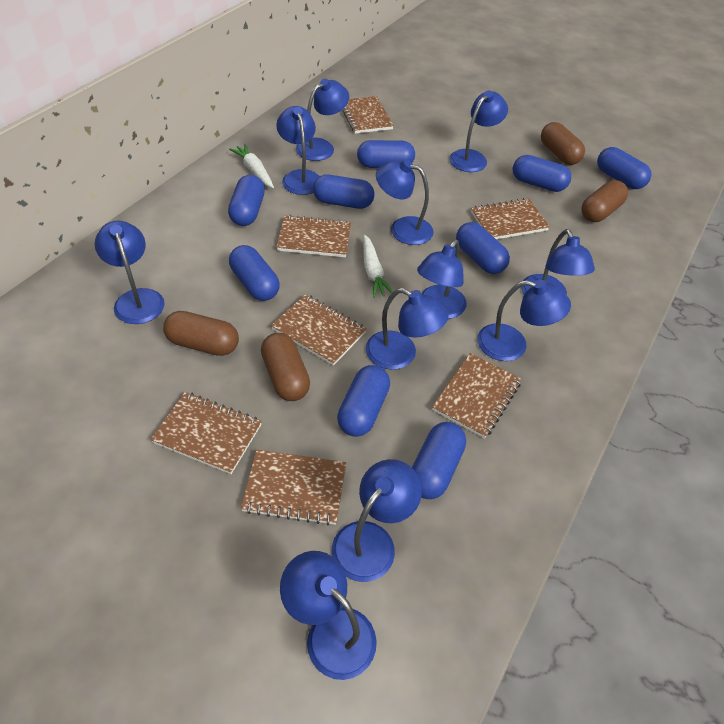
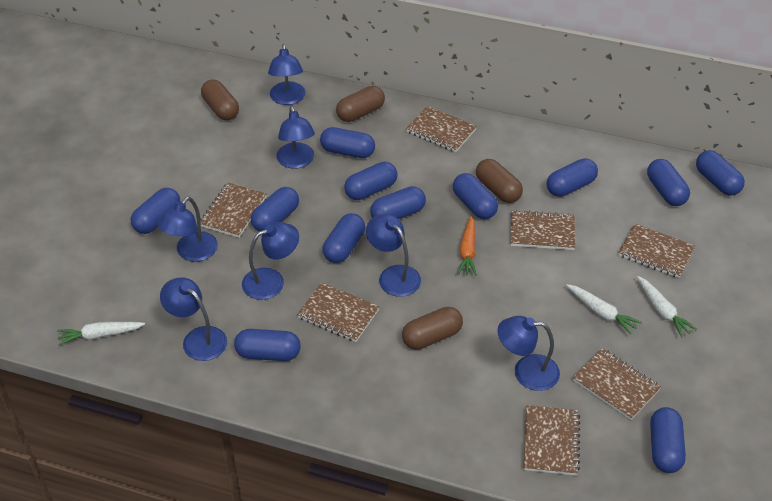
blue capsule: [228,175,265,226] [229,245,280,301] [313,174,375,209] [337,365,390,437] [357,140,415,168] [412,422,466,499] [456,222,510,274] [512,155,571,192] [597,147,651,189] = 9 -> [130,188,180,234] [234,329,301,361] [251,187,299,231] [320,127,375,158] [323,213,365,263] [344,162,398,200] [370,186,426,219] [453,173,498,219] [547,158,598,197] [647,159,690,206] [650,407,686,473] [696,150,745,196] = 12
blue lamp: [95,221,165,324] [276,106,319,195] [280,551,377,680] [296,79,349,161] [331,459,422,582] [366,288,448,370] [376,159,434,245] [417,240,467,319] [449,91,508,172] [477,280,571,361] [521,229,595,295] = 11 -> [157,197,218,262] [160,277,227,361] [242,222,299,300] [268,44,305,105] [276,106,315,169] [366,214,421,297] [497,316,560,391] = 7
orange carrot: none = 0 -> [457,216,477,276] = 1
white carrot: [229,144,274,188] [363,235,393,298] = 2 -> [57,322,145,346] [566,284,642,335] [637,276,697,338] = 3

